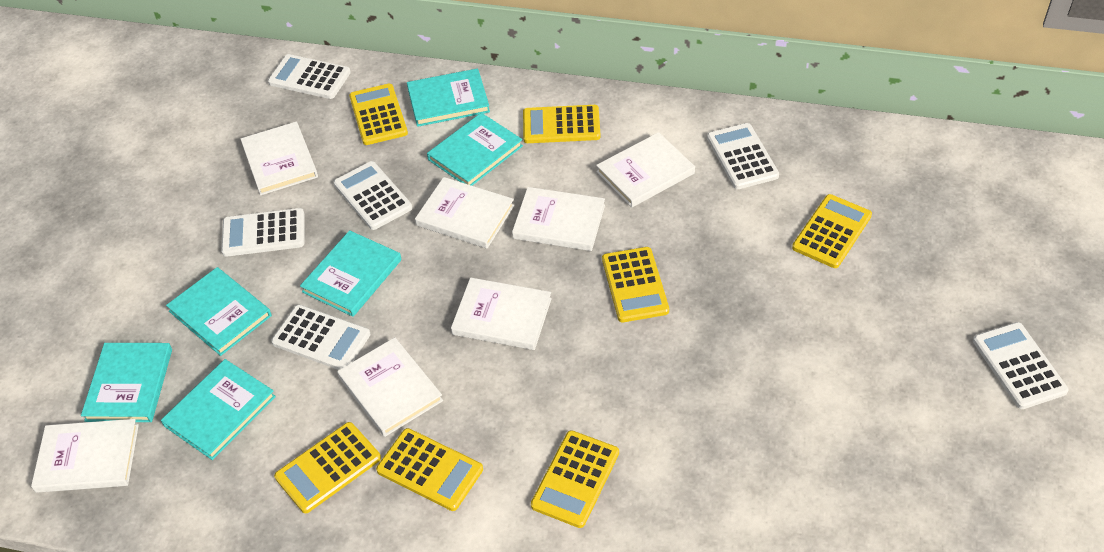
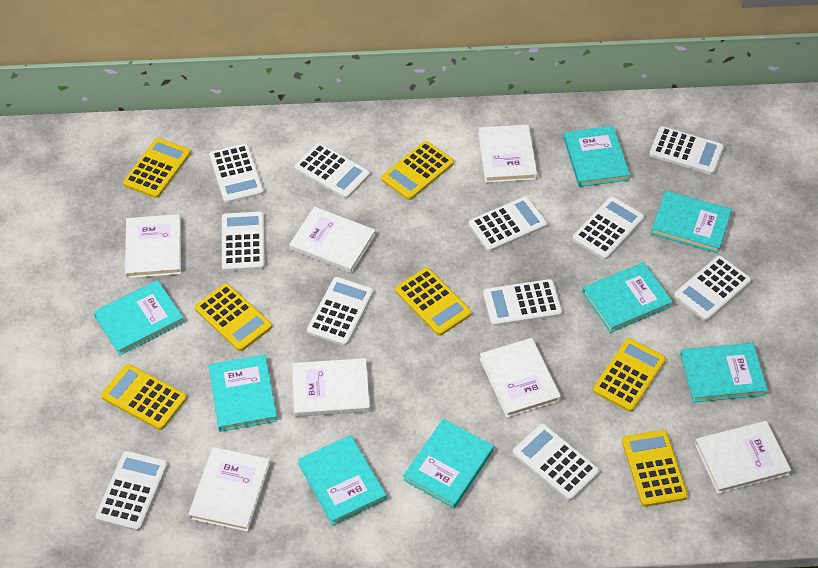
turquoise book: [81,343,172,422] [161,359,276,460] [166,267,272,356] [300,230,402,317] [407,68,490,127] [427,113,523,186] = 6 -> [94,280,184,355] [209,354,277,432] [298,435,386,525] [403,419,494,508] [563,126,630,187] [582,262,673,333] [651,191,732,253] [680,343,768,403] = 8
white calculator: [221,208,304,257] [268,54,351,99] [271,305,370,370] [334,161,412,230] [707,123,779,189] [973,322,1069,409] = 6 -> [95,451,168,531] [209,144,264,203] [222,211,265,271] [294,143,370,199] [307,277,373,346] [469,196,547,252] [483,279,562,326] [513,424,599,501] [572,196,644,260] [649,126,724,175] [674,256,751,321] = 11

